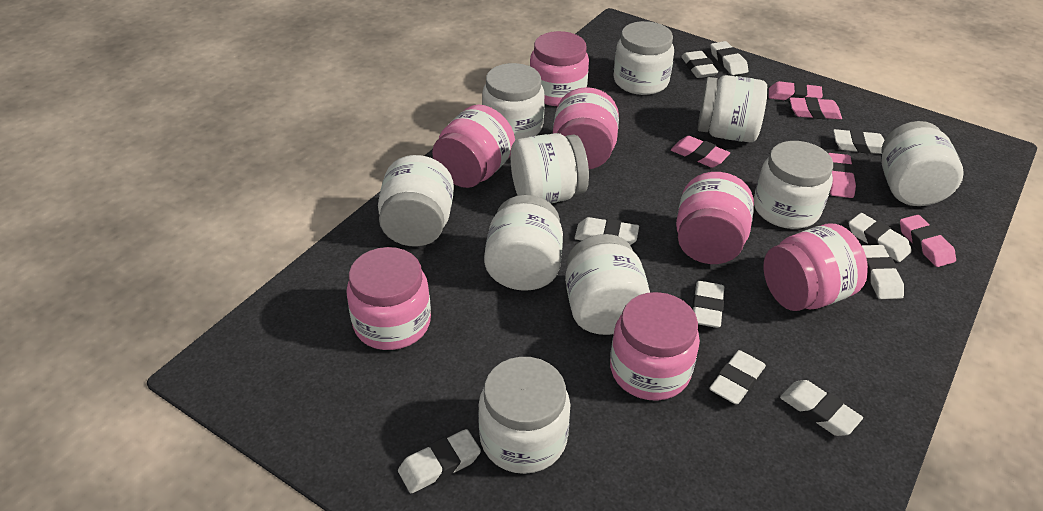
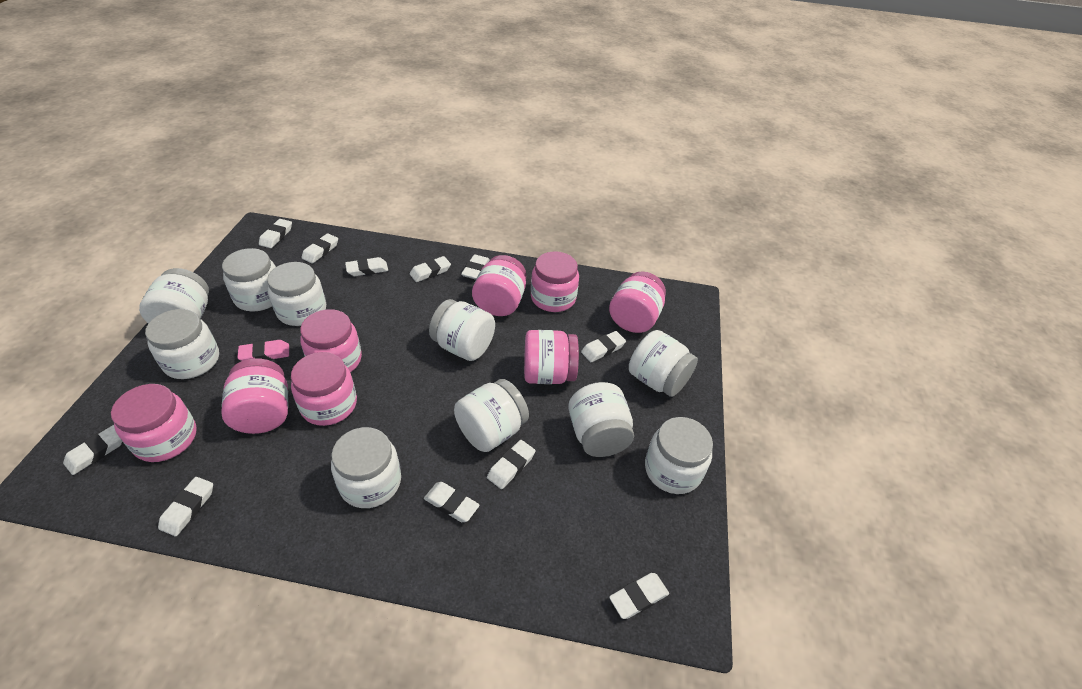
pink eraser: [671,136,730,168] [769,81,823,102] [789,97,842,119] [828,153,856,198] [900,215,956,267] = 5 -> [237,340,289,361] = 1
pink jar: [346,247,431,350] [432,105,515,188] [530,31,589,106] [553,87,619,169] [610,292,700,401] [676,172,754,264] [763,224,868,311] = 7 -> [111,384,197,462] [221,358,288,434] [291,352,357,426] [300,309,362,372] [472,255,527,316] [524,330,579,384] [531,251,579,312] [609,271,666,333] = 8
white eraser: [398,429,481,493] [575,217,639,245] [681,51,718,78] [692,281,724,328] [709,350,766,404] [710,41,748,75] [780,380,863,436] [833,129,884,154] [849,213,912,262] [861,245,904,299] = 10 -> [63,425,122,475] [158,477,213,536] [259,219,292,248] [301,233,338,264] [345,257,388,276] [410,256,451,282] [424,482,480,522] [461,254,490,280] [487,440,536,489] [581,331,626,362] [609,573,669,619] = 11

